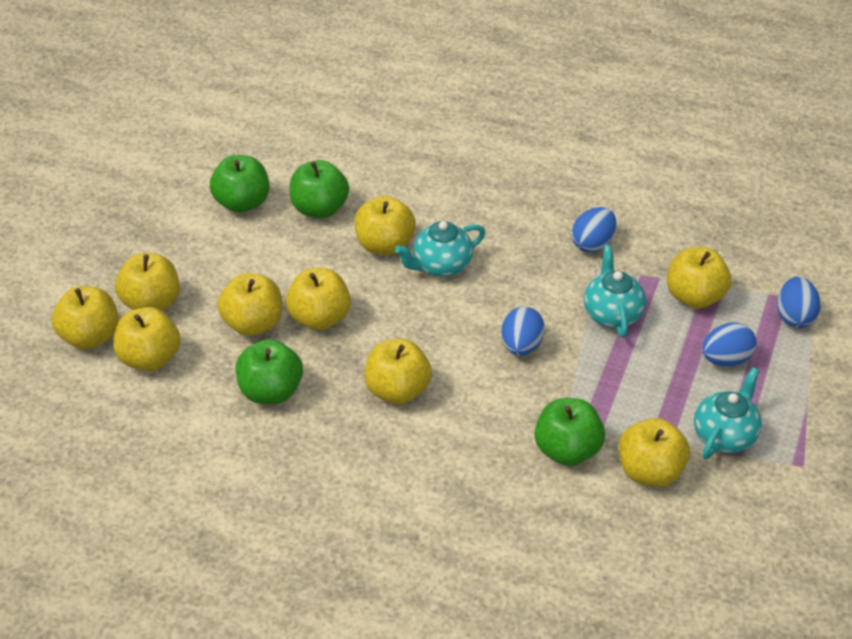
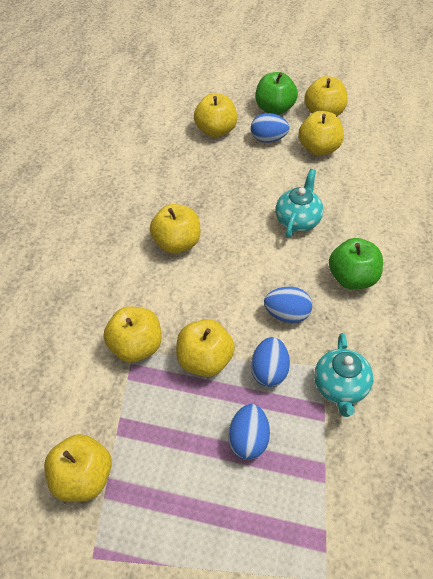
green apple: [210,155,269,213] [235,339,303,404] [290,160,349,219] [535,398,605,466] = 4 -> [255,72,298,115] [329,238,383,290] = 2
turquoise teapot: [395,221,486,277] [584,245,646,338] [694,367,762,459] = 3 -> [276,169,323,238] [314,333,373,417] = 2
yellow apple: [52,286,118,349] [113,307,180,371] [115,253,180,311] [218,273,282,336] [286,268,351,330] [354,196,416,255] [364,339,432,404] [619,418,690,487] [667,247,731,309] = 9 -> [44,434,112,502] [104,306,161,363] [150,204,200,253] [176,319,235,377] [194,93,237,137] [298,111,344,156] [304,76,347,116] = 7

